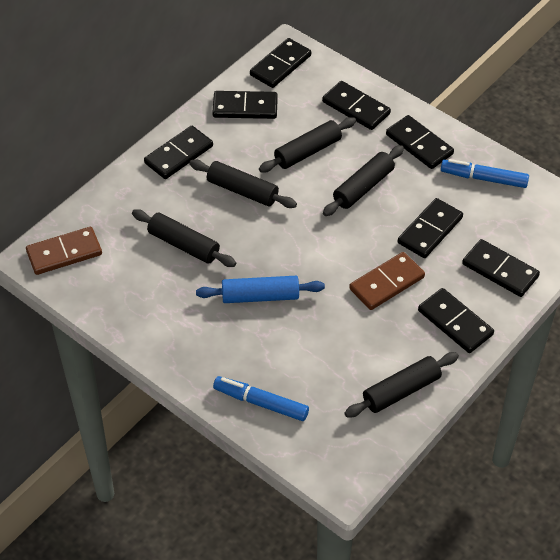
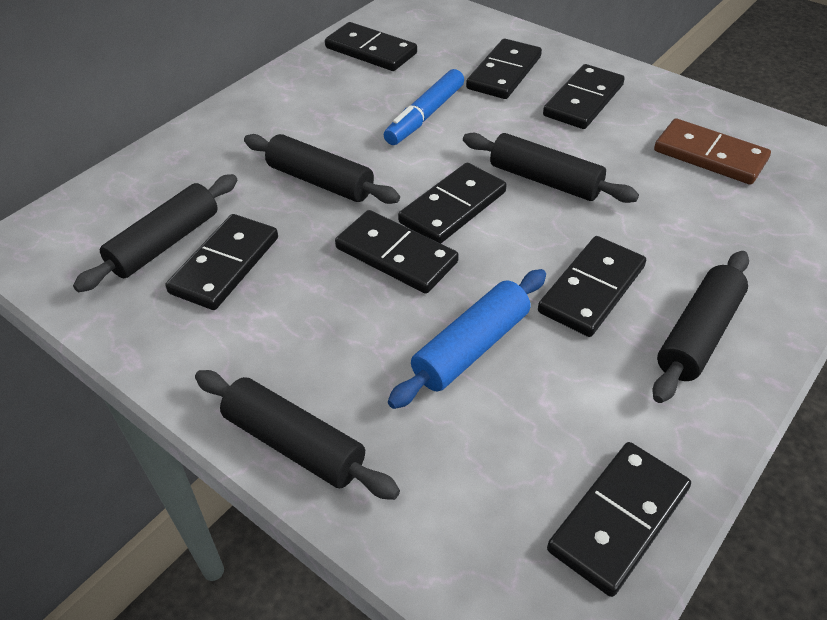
blue marker: [213,376,309,421] [441,159,529,188] = 2 -> [384,69,464,145] = 1
brown domino: [26,227,102,275] [349,252,425,310] = 2 -> [654,118,771,185] = 1

